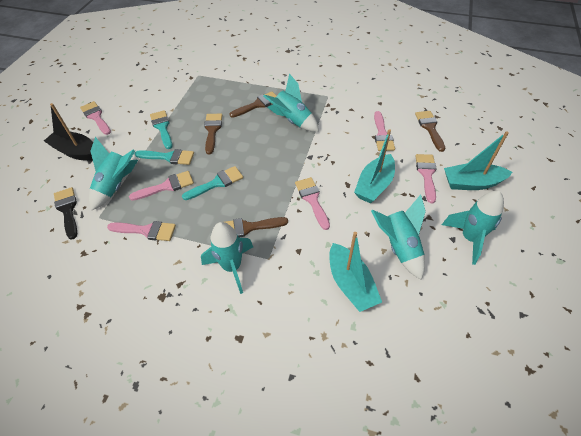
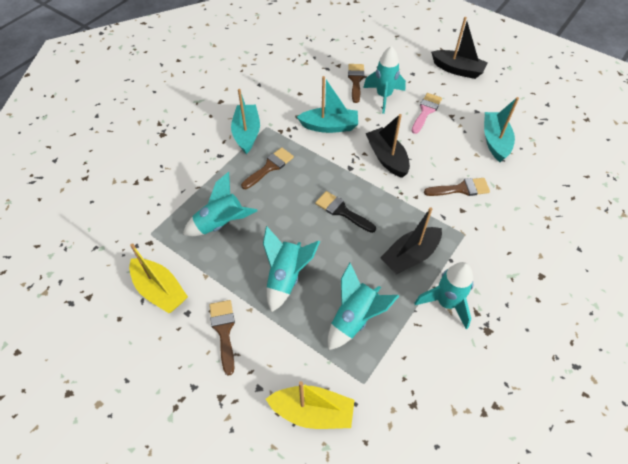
black boat: [44,103,93,161] = 1 -> [366,114,410,178] [380,207,442,274] [431,17,488,79] = 3
pink brush: [80,101,111,135] [107,221,176,241] [129,171,194,201] [295,177,330,230] [374,111,395,151] [415,154,437,203] = 6 -> [411,93,442,134] = 1
turquoise brush: [135,149,194,165] [150,110,172,149] [182,166,243,200] = 3 -> none = 0
yellow boat: none = 0 -> [129,243,188,313] [266,381,354,429] = 2

